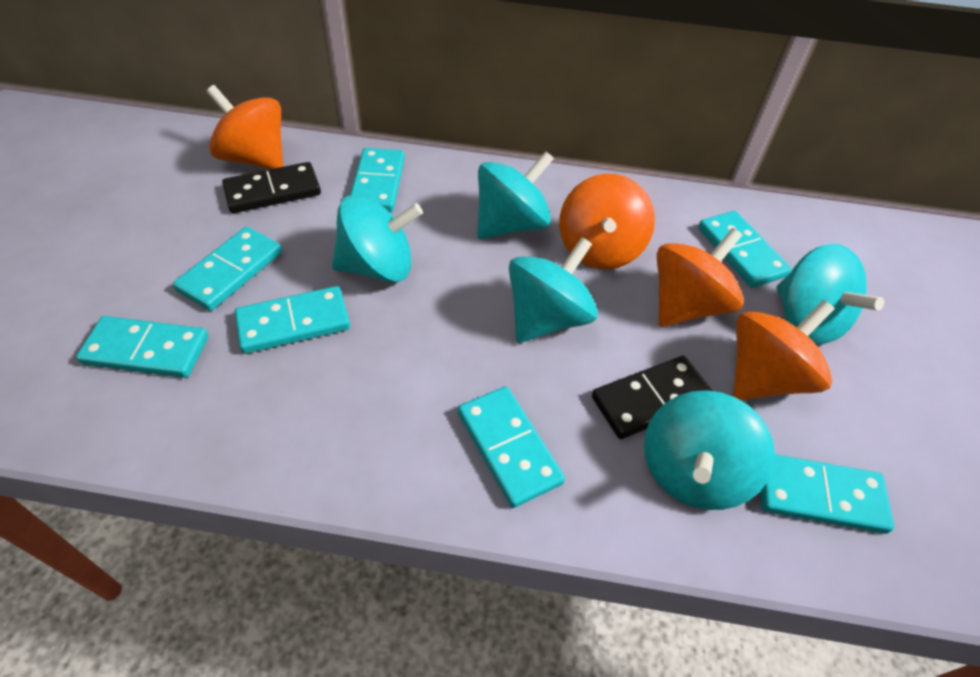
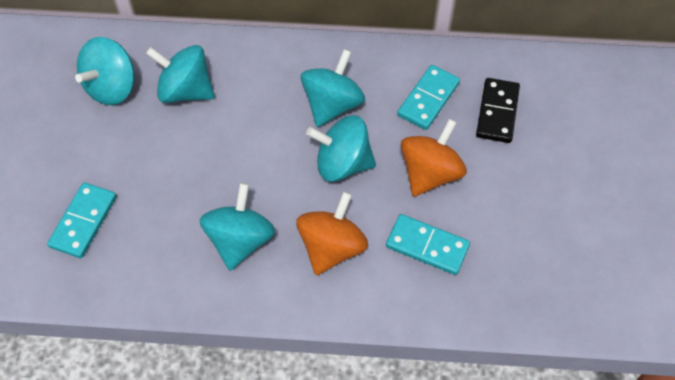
black domino: [222,162,321,213] [592,356,712,439] = 2 -> [476,78,520,143] = 1
orange spinning top: [206,85,283,169] [559,174,655,269] [657,228,744,327] [733,300,835,400] = 4 -> [296,191,368,275] [401,119,467,197] = 2
turquoise domino: [76,316,208,378] [173,227,282,311] [235,286,350,354] [350,148,405,212] [458,387,565,508] [698,211,792,288] [760,454,894,534] = 7 -> [47,182,117,258] [386,214,470,275] [397,65,460,130] = 3

